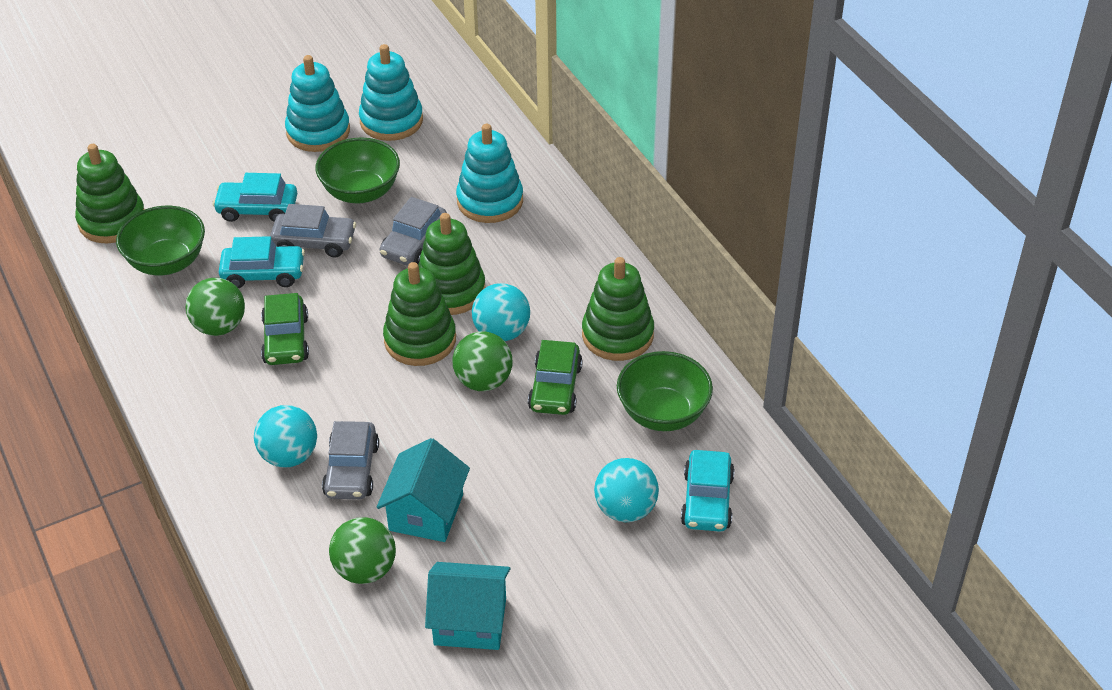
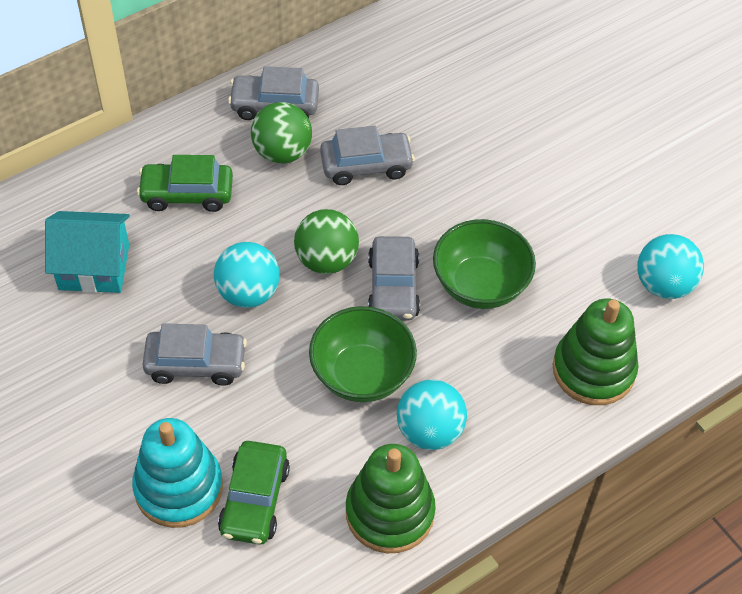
green ball: [186,278,245,336] [329,517,396,584] [452,331,513,391] = 3 -> [251,102,312,164] [294,209,359,274] = 2
green bowl: [116,206,205,276] [316,138,400,203] [617,351,713,431] = 3 -> [309,306,417,402] [433,219,536,309] = 2
green stacking toy: [75,144,145,243] [383,262,456,366] [418,213,485,315] [582,257,654,361] = 4 -> [346,444,436,553] [553,298,639,405] = 2
grey car: [270,204,356,258] [322,421,379,499] [380,197,447,265] = 3 -> [142,323,247,386] [228,66,319,120] [320,126,415,185] [368,236,420,321] = 4
turquoise car: [213,173,297,222] [219,236,305,288] [681,450,735,532] = 3 -> none = 0
turquoise house: [377,438,470,542] [425,562,510,650] = 2 -> [45,211,130,293] = 1
turquoise stacking toy: [285,55,350,152] [359,44,423,141] [456,124,523,223] = 3 -> [132,418,223,528] = 1

